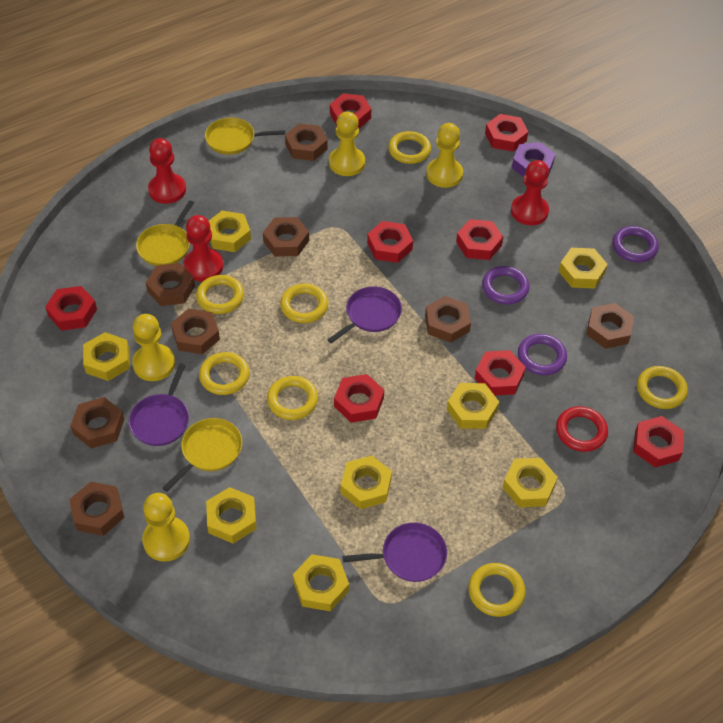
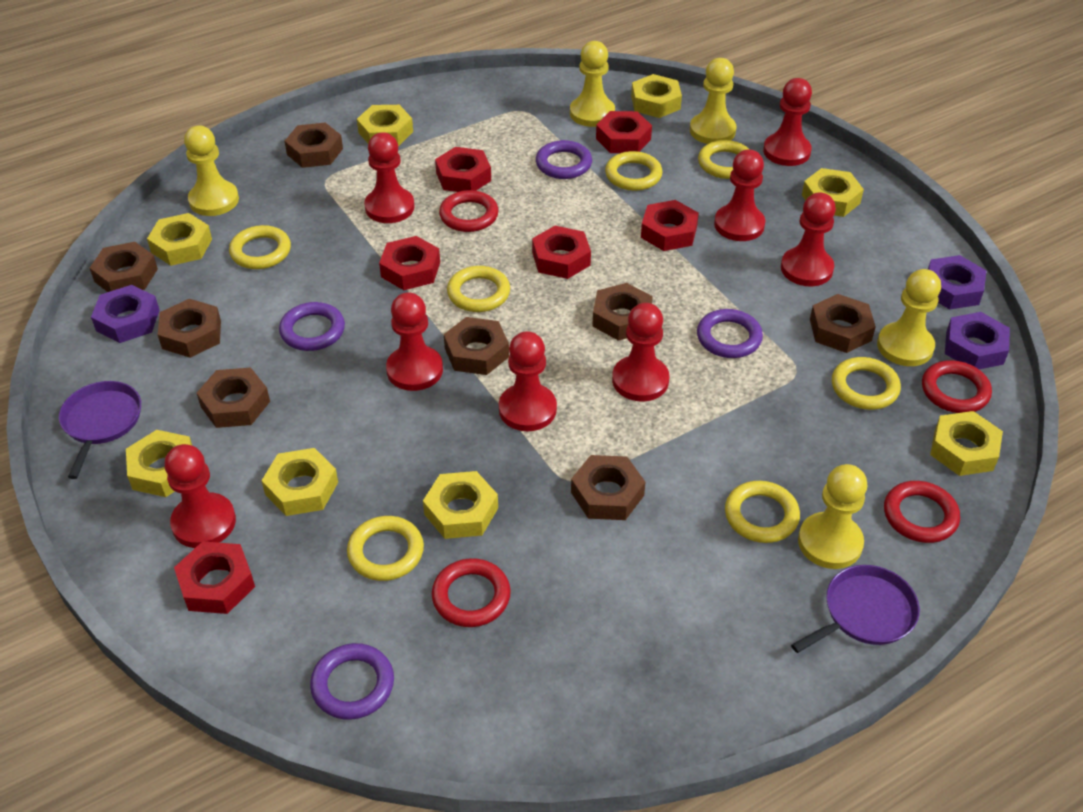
purple nut: [512,142,555,177] = 1 -> [91,285,160,343] [928,255,987,310] [945,312,1010,369] = 3
purple pan: [129,363,189,446] [327,286,402,344] [343,522,447,582] = 3 -> [59,381,141,479] [791,565,920,653] = 2
purple ring: [482,266,529,305] [518,334,567,375] [612,226,659,263] = 3 -> [279,302,345,351] [310,643,394,720] [536,140,592,179] [697,309,763,358] = 4
red nut: [45,286,97,331] [330,93,371,129] [334,374,384,423] [367,221,413,263] [456,219,503,260] [474,350,526,395] [485,114,528,152] [633,416,684,467] = 8 -> [174,541,255,614] [379,236,440,290] [435,147,491,192] [532,226,591,279] [596,111,652,153] [641,200,699,251] = 6
red pawn: [148,138,186,204] [183,215,223,282] [511,160,549,225] = 3 -> [164,444,236,548] [364,132,415,223] [386,292,443,391] [499,331,557,431] [612,303,669,401] [714,149,765,241] [763,78,812,166] [781,193,836,287] = 8
red ring: [556,406,608,452] = 1 -> [432,558,511,627] [439,190,499,232] [884,481,960,543] [922,360,992,413] = 4
yellow pan: [136,201,194,266] [162,418,242,491] [205,118,285,155] = 3 -> none = 0
yellow pawn: [132,314,175,381] [142,493,190,562] [329,111,365,176] [426,123,463,188] = 4 -> [184,125,239,216] [570,41,615,127] [690,58,737,144] [798,464,867,569] [877,269,941,366] = 5

